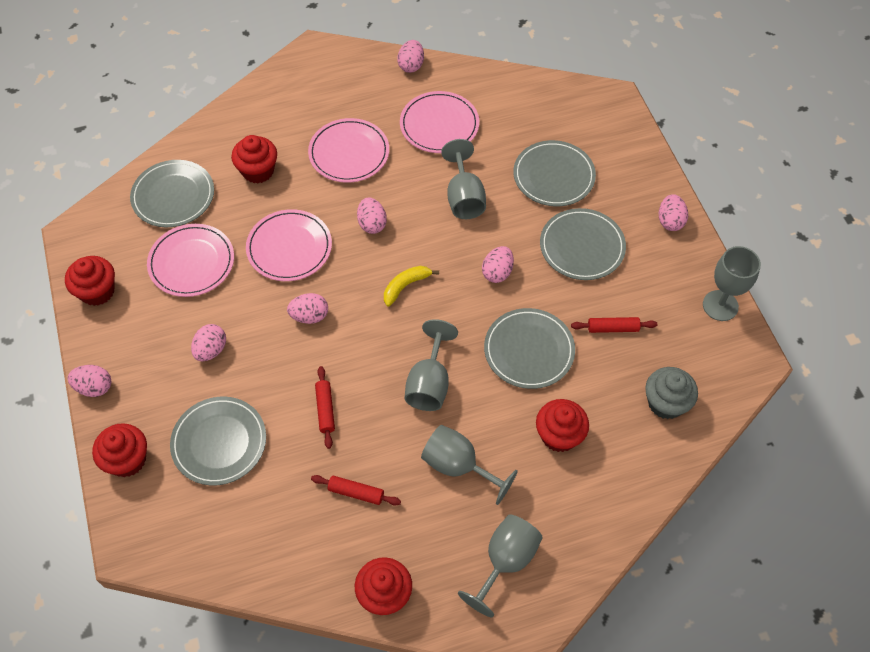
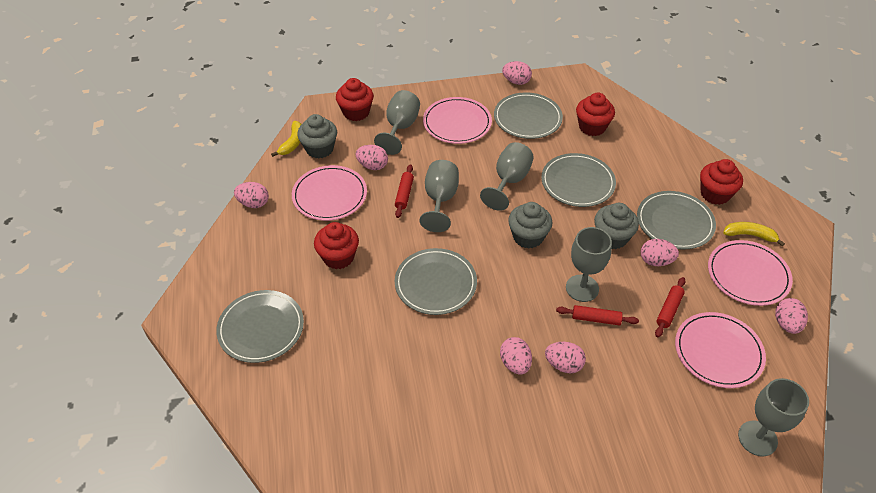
grey cupcake: [645,367,698,419] = 1 -> [297,114,337,158] [508,202,552,248] [594,203,639,249] = 3
red cupcake: [65,256,115,306] [92,423,147,477] [231,135,277,183] [355,557,412,615] [536,399,589,452] = 5 -> [314,222,359,269] [336,78,374,121] [576,92,615,136] [700,159,743,205] = 4
yellow banana: [384,266,439,306] = 1 -> [271,121,302,157] [723,222,785,246] = 2

